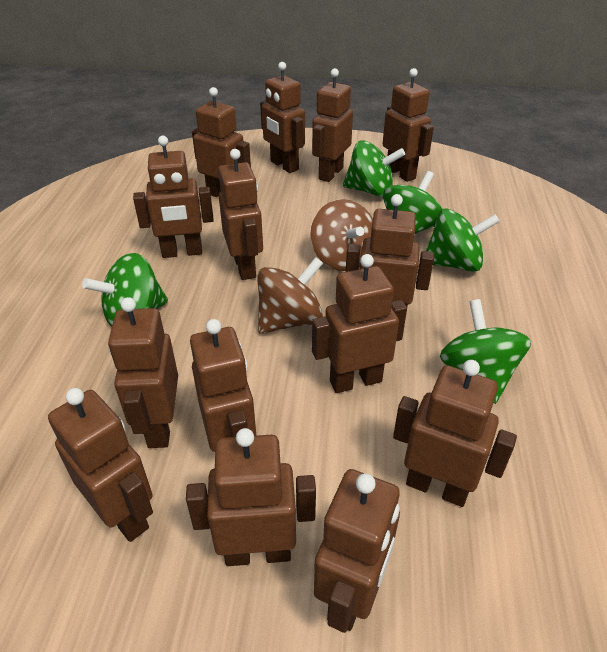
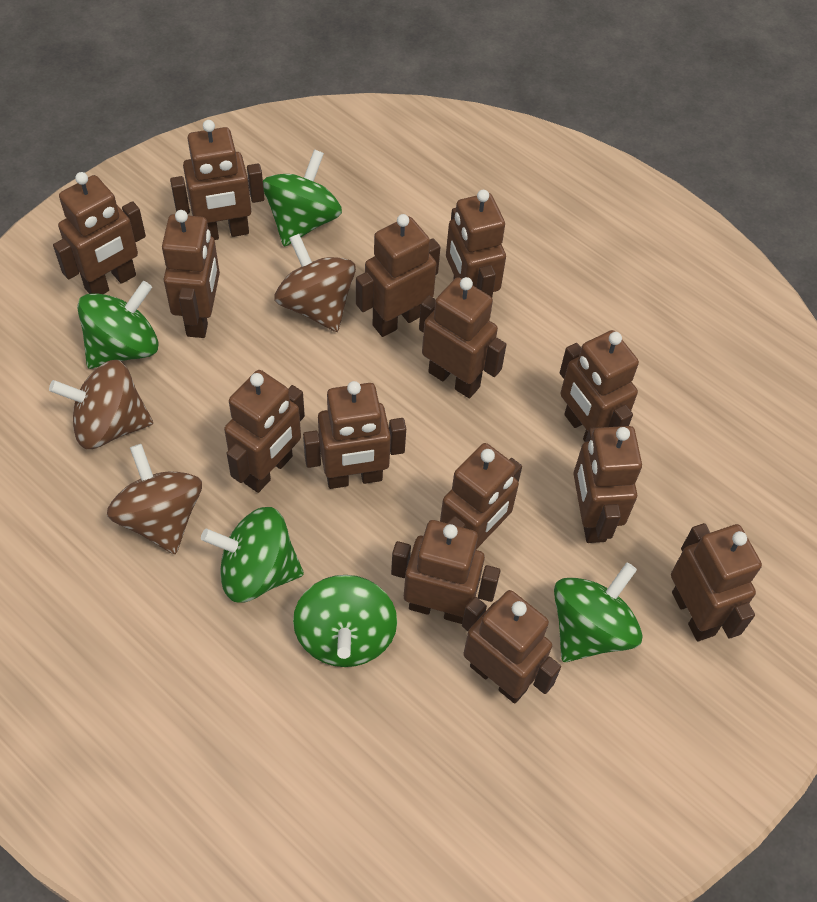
brown spinning top: [257,257,323,334] [310,199,373,271] = 2 -> [49,360,153,449] [107,444,202,554] [274,234,356,332] = 3

